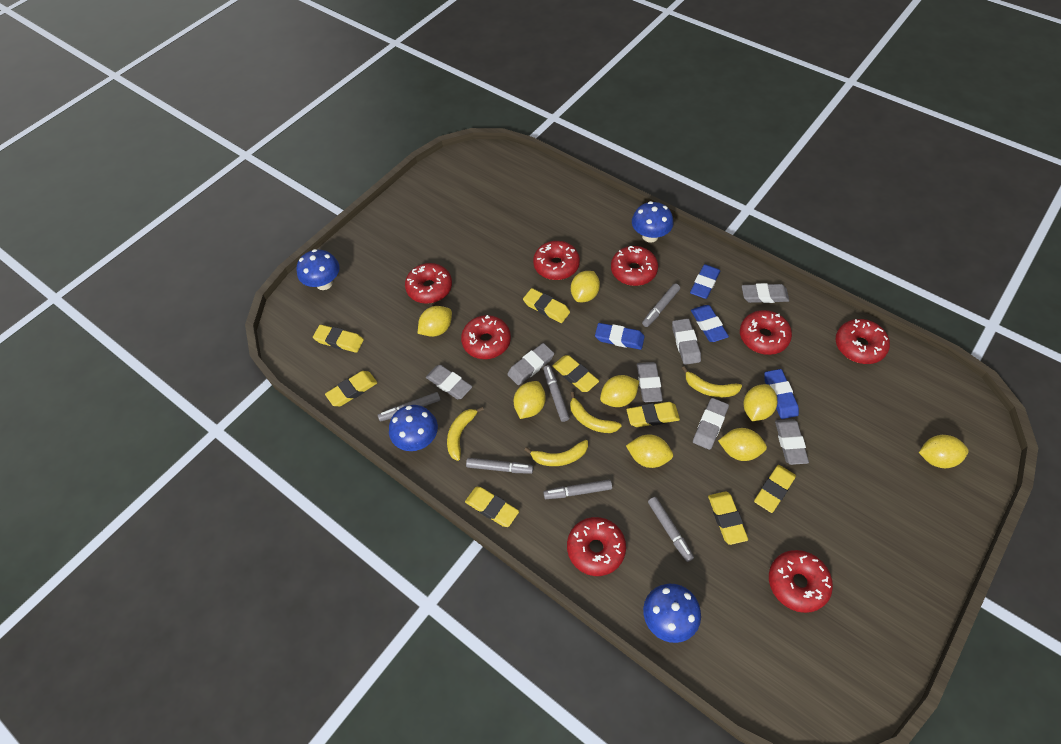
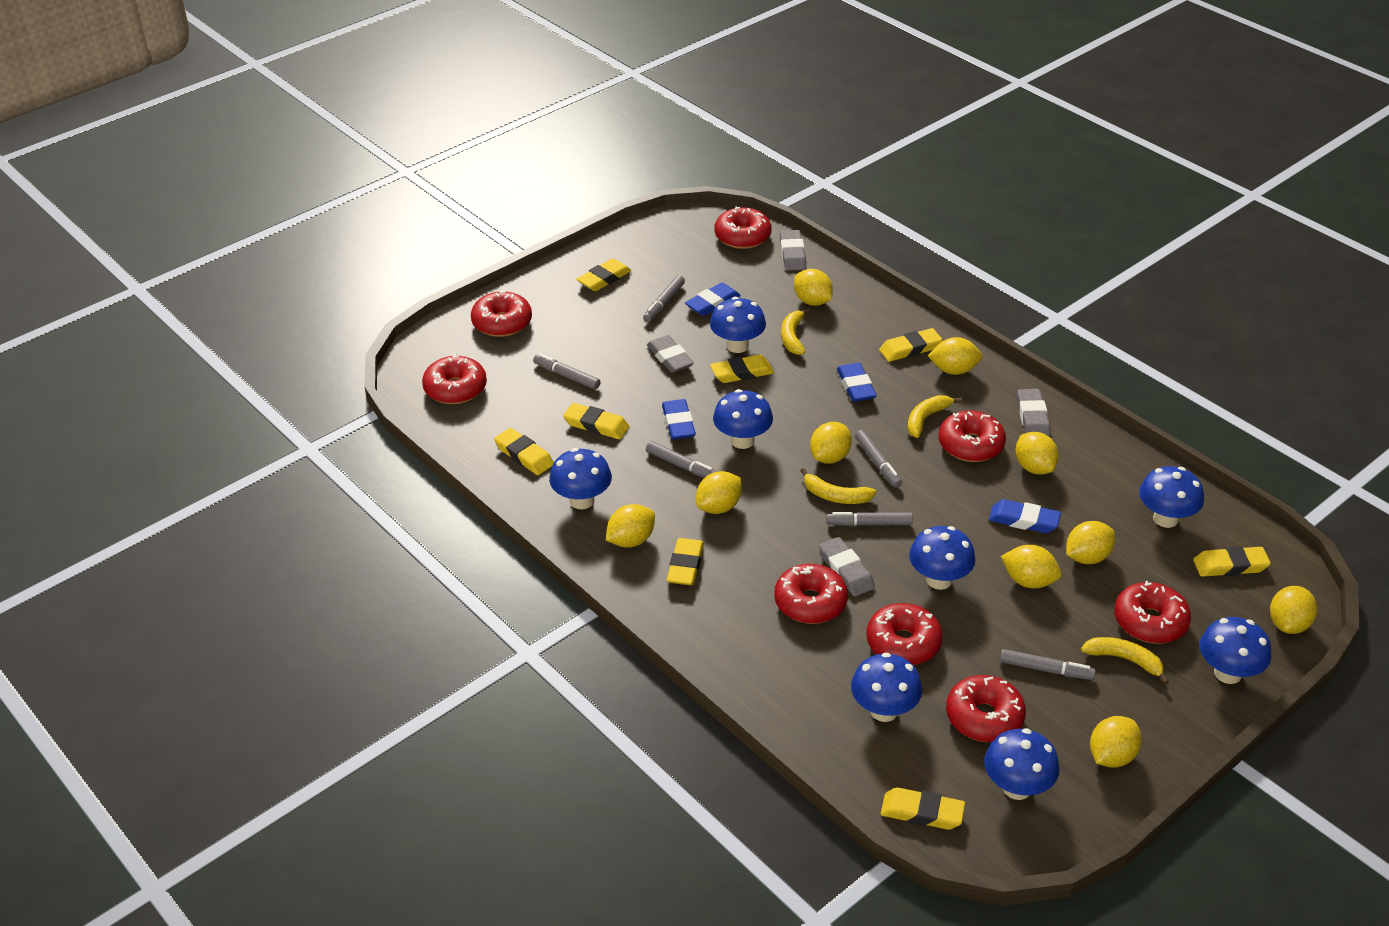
blue mushroom: [297,249,340,290] [389,405,438,451] [632,201,673,243] [643,584,701,643] = 4 -> [549,448,612,509] [710,297,766,353] [713,389,773,449] [851,653,922,722] [909,526,976,590] [984,728,1059,800] [1139,466,1204,528] [1200,617,1271,684] = 8
grey eraser: [426,365,473,399] [507,343,554,385] [637,362,663,402] [672,318,701,365] [693,398,729,450] [742,283,789,303] [775,419,809,465] = 7 -> [647,335,694,373] [780,230,806,271] [819,537,875,596] [1017,389,1050,437] = 4
yellow lemon: [418,306,452,337] [514,381,546,419] [571,271,600,302] [600,375,639,407] [626,435,673,468] [718,428,767,461] [744,384,777,421] [919,435,969,468] = 8 -> [606,504,655,548] [696,471,742,514] [794,269,833,306] [810,422,852,464] [928,337,982,375] [1001,545,1061,588] [1015,432,1059,475] [1066,521,1115,564] [1090,716,1142,767] [1270,586,1317,634] = 10

